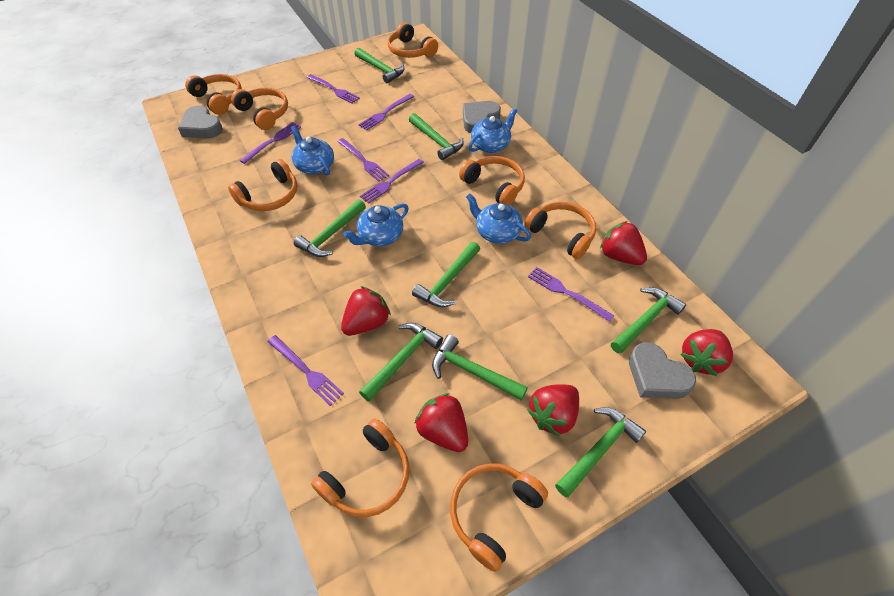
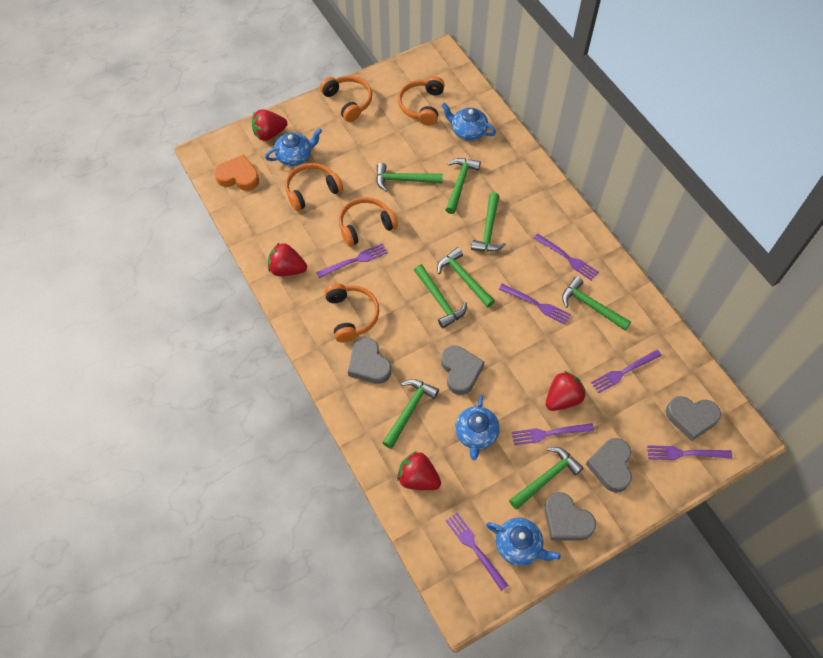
grey heart: [178,105,223,139] [463,101,501,133] [629,342,696,399] = 3 -> [348,338,391,384] [441,345,484,395] [544,492,596,541] [586,438,632,493] [666,396,721,441] = 5
orange headphones: [185,74,242,115] [228,159,297,211] [231,88,288,130] [311,419,410,517] [388,22,438,58] [450,463,548,572] [459,156,525,205] [524,202,596,259] = 8 -> [285,163,343,211] [320,76,372,122] [325,284,379,342] [339,197,398,247] [398,76,445,126] = 5
orange heart: none = 0 -> [214,155,259,191] = 1
red strawberry: [341,286,391,336] [414,393,468,452] [527,385,579,437] [600,221,647,265] [681,329,733,376] = 5 -> [252,109,287,141] [268,243,307,276] [397,451,441,490] [546,371,585,411] = 4

